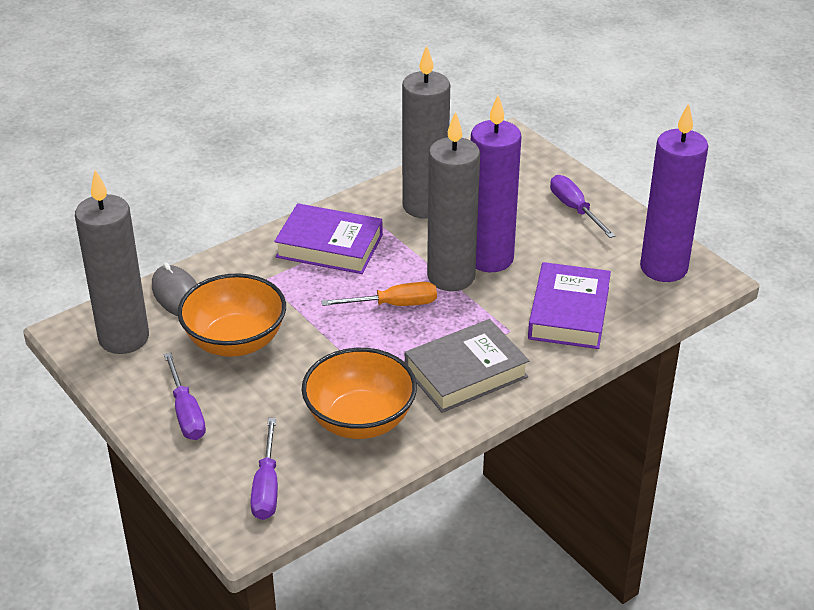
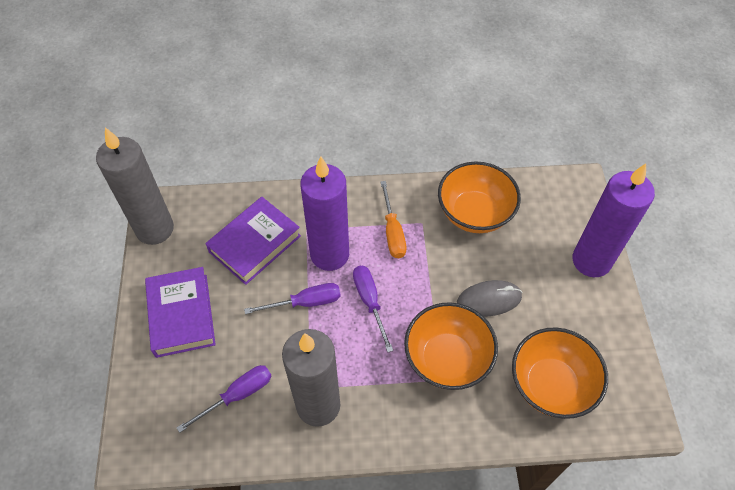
grey book: [405,319,529,413] = 1 -> none = 0
grey candle: [75,170,149,354] [402,45,450,219] [427,111,480,291] = 3 -> [96,127,174,245] [282,329,340,427] = 2
orange bowl: [178,273,286,357] [302,348,417,439] = 2 -> [404,302,498,390] [438,161,521,233] [512,328,608,419] = 3

